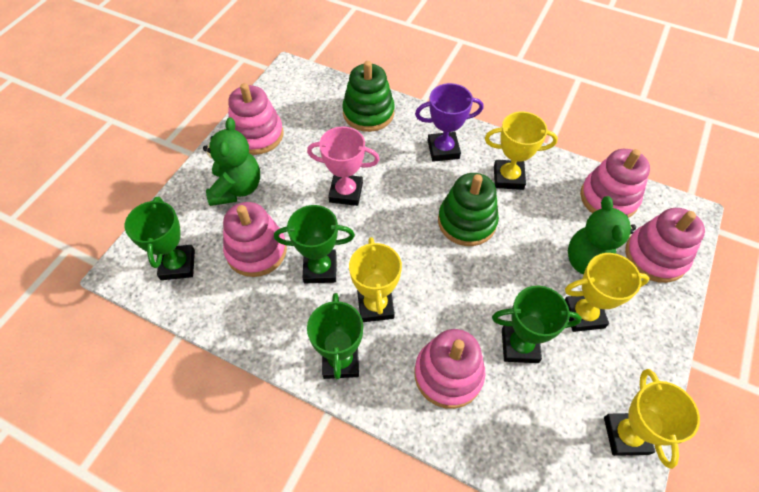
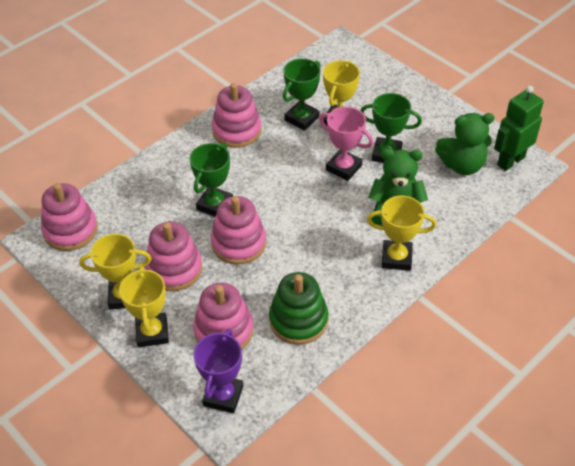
green robot: none = 0 -> [494,85,544,171] = 1
green stacking toy: [342,61,395,132] [438,173,499,246] = 2 -> [269,272,328,345] = 1
green trophy: [125,197,195,280] [274,205,355,283] [307,293,363,379] [492,286,582,363] = 4 -> [189,143,233,216] [283,58,321,131] [361,93,422,163] = 3

